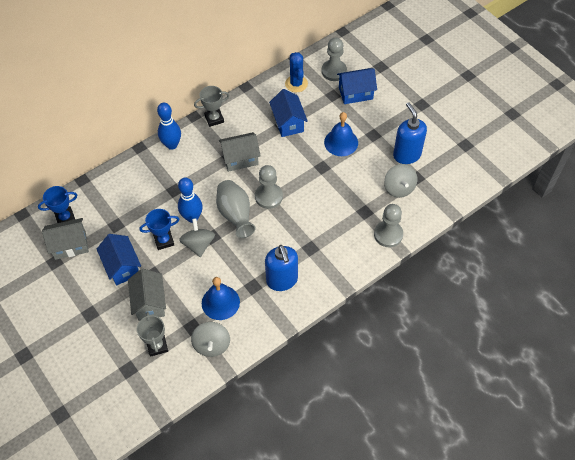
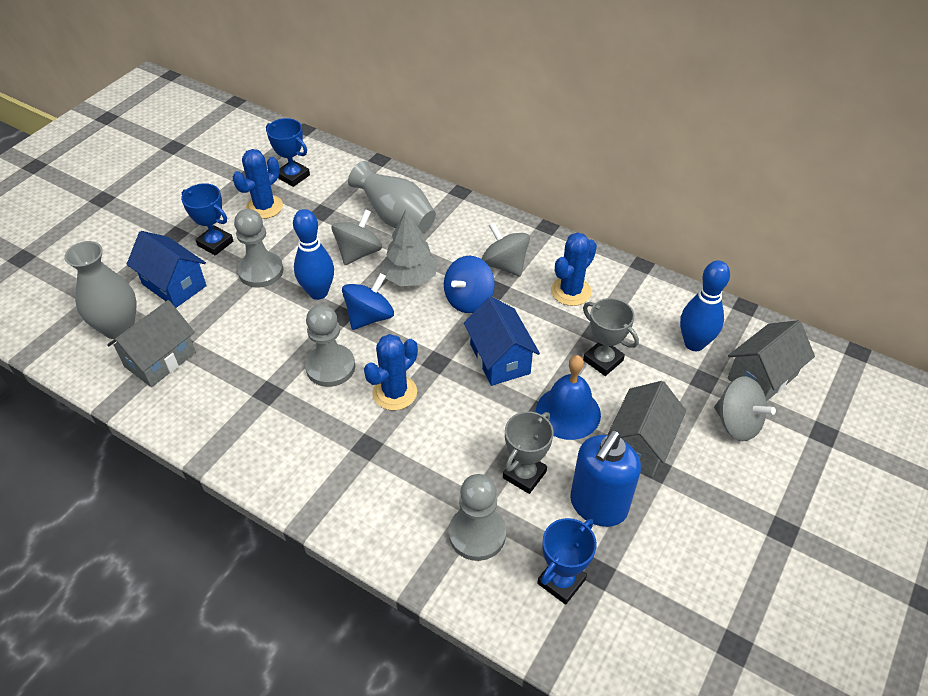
blue bell: [202,277,240,320] [324,112,358,156] = 2 -> [536,355,601,440] = 1
blue cactus: [285,52,308,92] = 1 -> [233,149,283,219] [364,334,418,410] [551,232,597,306] = 3
blue house: [97,234,141,285] [269,89,308,137] [337,68,377,104] = 3 -> [127,231,206,308] [464,297,540,386] = 2
blue soap dispenser: [265,245,298,291] [393,102,427,164] = 2 -> [570,430,641,527] = 1
blue spinning top: none = 0 -> [342,273,394,330] [444,256,495,313] = 2
blue trophy: [38,186,77,223] [139,209,179,250] = 2 -> [181,183,233,256] [266,118,310,187] [537,518,597,605] = 3
grey tree: none = 0 -> [381,210,438,286] = 1
grey vase: [216,180,256,238] = 1 -> [64,241,136,339] [348,161,436,233] = 2

